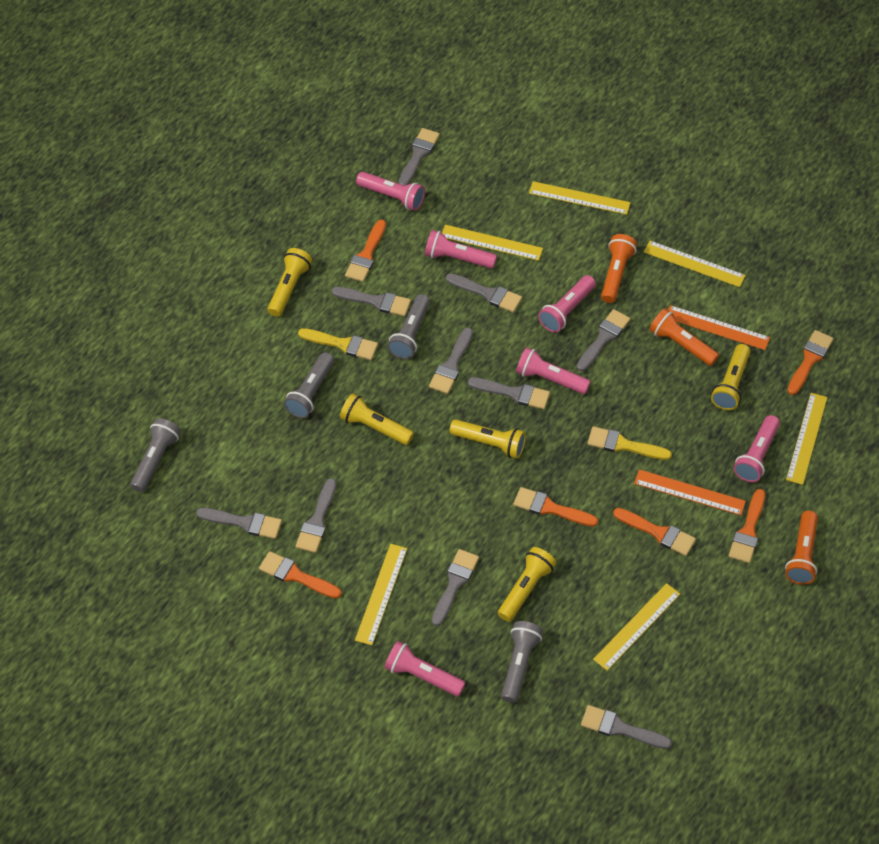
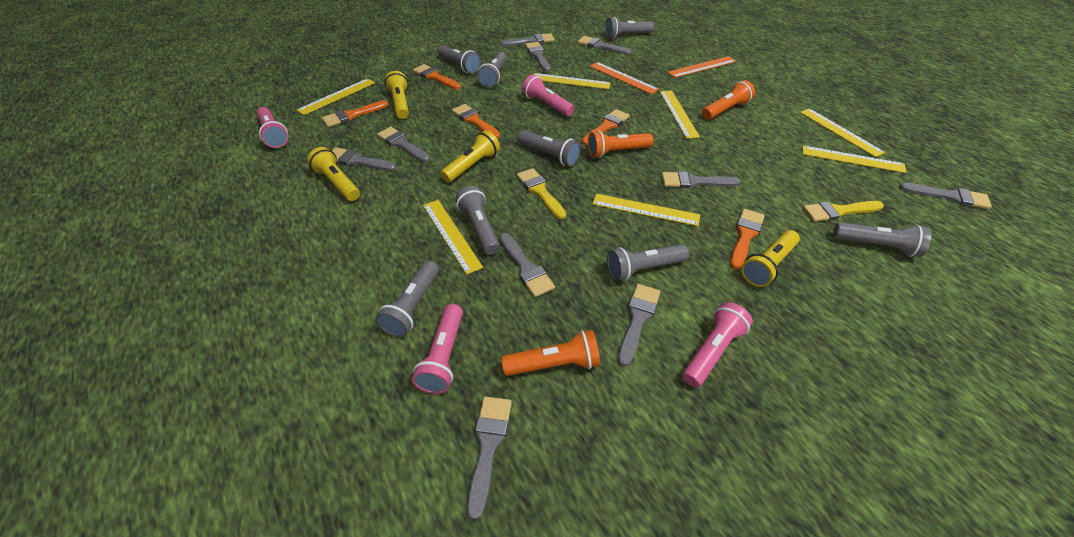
grey flashlight: [130,418,181,492] [284,352,334,418] [388,294,430,359] [501,621,543,703] = 4 -> [376,261,439,337] [438,45,481,74] [455,186,500,255] [477,52,507,87] [518,130,581,166] [605,17,654,39] [607,244,689,281] [833,222,931,257] = 8
orange brush: [259,551,342,599] [345,220,386,282] [513,487,598,527] [613,508,696,556] [729,489,765,563] [787,330,834,395] = 6 -> [322,100,389,127] [413,64,461,90] [452,104,500,139] [582,109,630,145] [730,209,765,269] = 5
pink flashlight: [356,172,425,211] [385,641,465,696] [425,230,497,269] [516,347,591,394] [538,275,596,333] [733,415,780,482] = 6 -> [257,107,288,148] [412,304,463,394] [522,74,574,116] [682,302,753,387] = 4
yellow flashlight: [267,248,312,317] [340,393,414,445] [449,419,526,459] [498,547,556,622] [711,344,750,410] = 5 -> [307,147,360,201] [385,71,409,119] [440,130,500,182] [741,230,800,287] = 4
yellow ruler: [355,544,407,645] [442,225,543,261] [529,181,631,215] [593,583,680,671] [644,241,746,287] [786,393,827,485] = 6 -> [297,78,375,115] [423,200,483,275] [534,73,611,89] [593,194,700,226] [659,90,700,139] [800,108,885,157] [803,146,907,173] = 7

